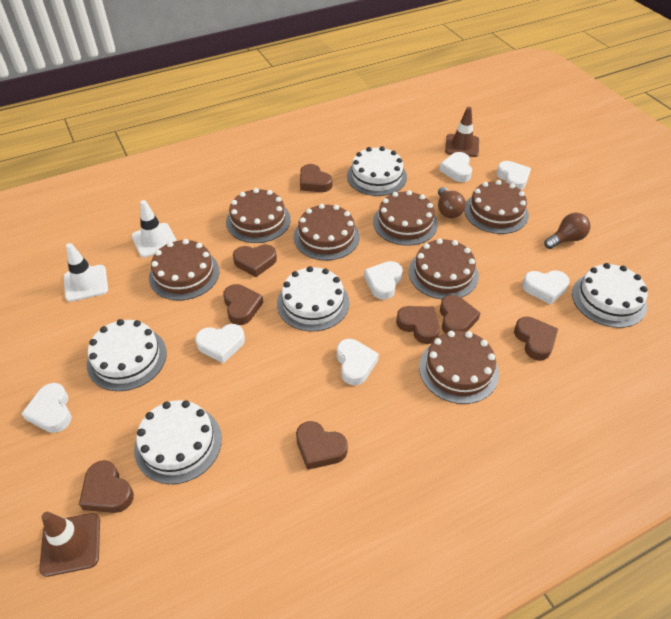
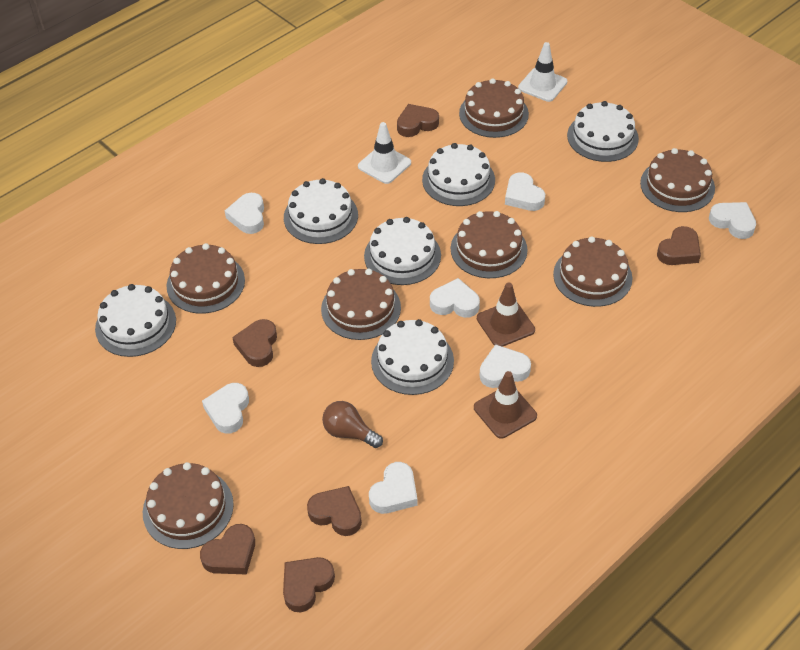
brown heart: [79,460,134,513] [223,284,263,325] [233,244,277,277] [296,421,348,470] [300,164,332,192] [396,306,440,344] [440,295,480,333] [514,317,558,361] = 8 -> [200,524,255,575] [232,319,277,367] [283,557,335,613] [307,486,362,536] [397,104,439,137] [657,226,701,265] = 6
brown light bulb: [438,187,466,218] [544,213,591,249] = 2 -> [322,401,383,448] = 1
white cake: [87,319,167,391] [134,400,222,484] [277,266,349,332] [347,146,407,196] [572,263,648,328] = 5 -> [95,284,176,357] [284,178,358,244] [364,217,441,285] [371,319,454,395] [422,143,495,206] [567,101,639,162] = 6

